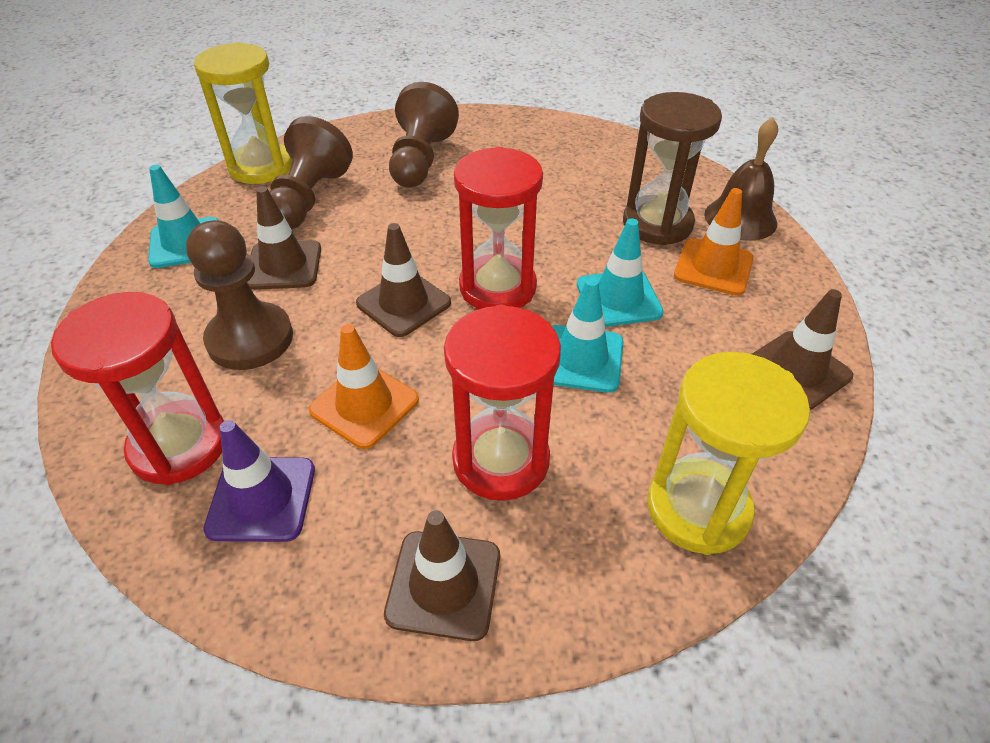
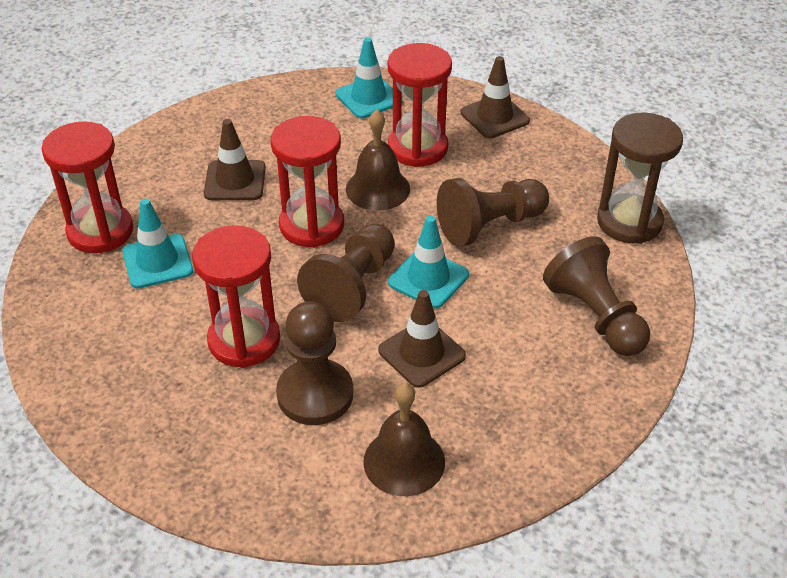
brown bell: [704,117,778,241] = 1 -> [346,110,410,211] [363,383,445,496] = 2
brown pawn: [186,220,293,370] [269,116,353,229] [389,82,459,188] = 3 -> [276,301,353,425] [297,223,395,322] [437,178,549,247] [543,236,650,356] = 4
brown traffic cone: [247,186,321,290] [356,223,451,337] [384,510,500,641] [752,289,853,410] = 4 -> [204,119,266,200] [378,290,466,388] [461,56,530,138] = 3
orange traffic cone: [309,324,419,449] [674,188,754,296] = 2 -> none = 0
purple traffic cone: [203,420,315,542] = 1 -> none = 0
red hourglass: [51,292,224,485] [444,304,561,501] [454,147,543,309] = 3 -> [42,122,133,253] [192,225,280,368] [270,116,344,248] [388,43,452,167] = 4
yellow hourglass: [194,42,292,184] [648,352,810,555] = 2 -> none = 0

